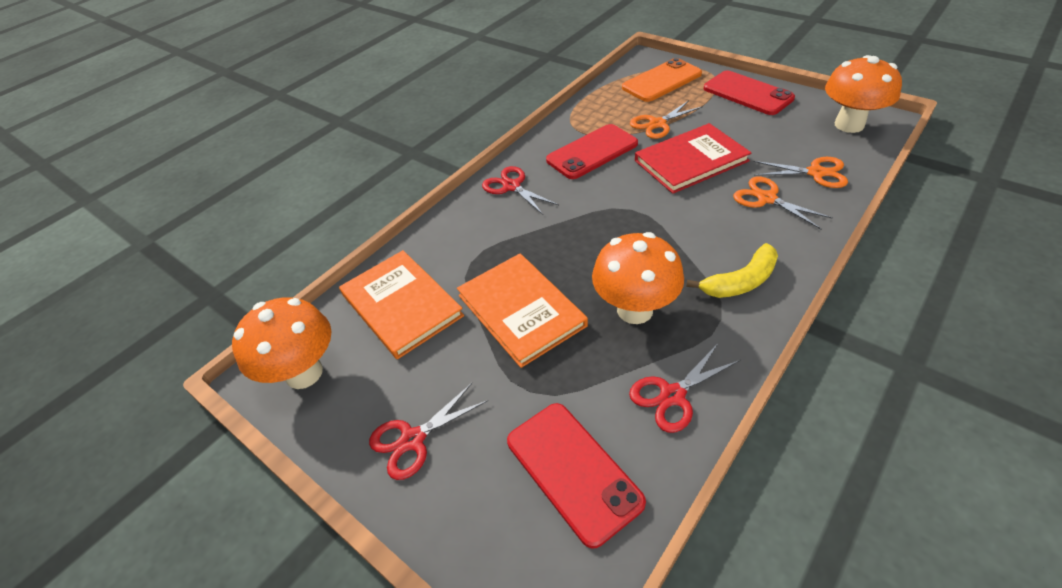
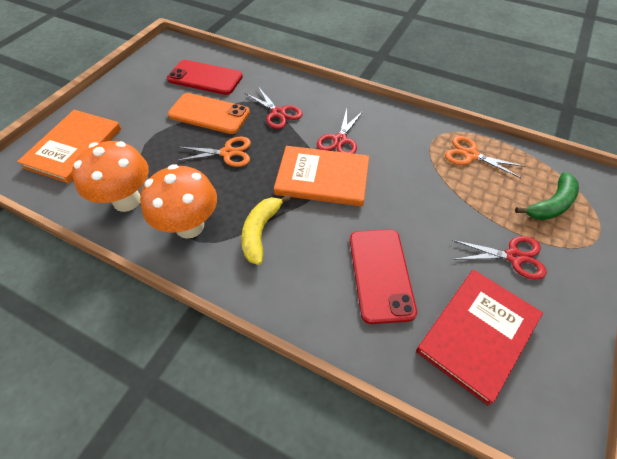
green banana: none = 0 -> [515,172,579,220] = 1
orange mushroom: [232,297,331,389] [592,232,684,324] [825,55,902,133] = 3 -> [72,141,149,212] [140,164,217,239] = 2
orange scissors: [630,100,703,139] [733,177,833,229] [753,157,848,188] = 3 -> [176,137,251,167] [445,136,525,178] = 2
red phone: [507,403,646,549] [546,124,638,179] [704,70,795,115] = 3 -> [167,60,243,95] [350,229,417,324] = 2

